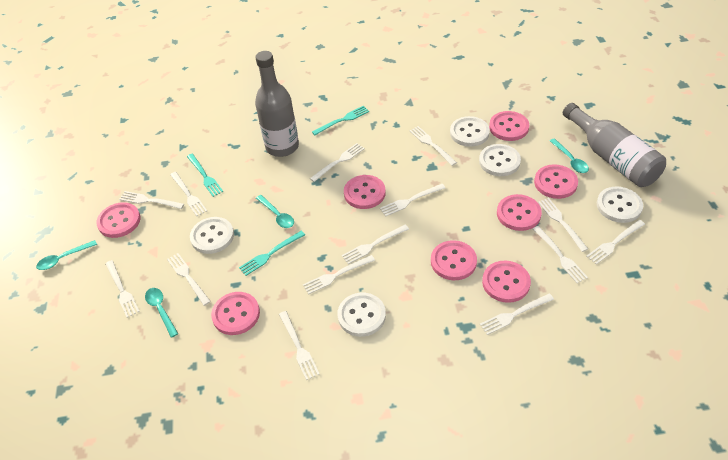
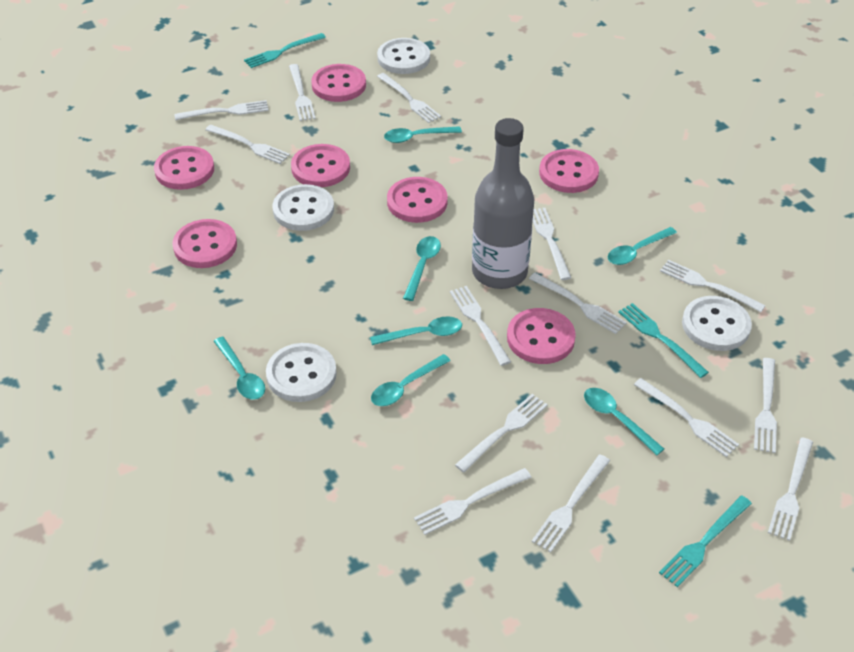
grey bottle: [255,51,299,157] [563,103,666,187] = 2 -> [472,118,534,289] = 1
pink button: [96,202,141,238] [211,292,260,335] [344,175,386,209] [431,240,477,280] [482,261,531,303] [489,111,529,141] [497,194,542,231] [534,164,578,199] = 8 -> [154,146,214,190] [173,219,237,268] [291,144,350,187] [311,64,366,102] [387,177,448,223] [507,308,576,364] [539,149,599,193] = 7
turquoise spoon: [36,240,97,270] [145,288,178,338] [256,195,294,228] [550,138,589,173] = 4 -> [213,337,265,400] [370,316,462,345] [371,354,450,406] [384,126,462,143] [403,236,441,301] [584,388,664,456] [608,227,677,265] = 7
white button: [190,217,234,254] [337,293,386,337] [450,116,490,147] [479,144,521,176] [597,186,643,223] = 5 -> [266,343,337,402] [273,184,334,231] [377,38,430,74] [682,296,752,351] = 4

